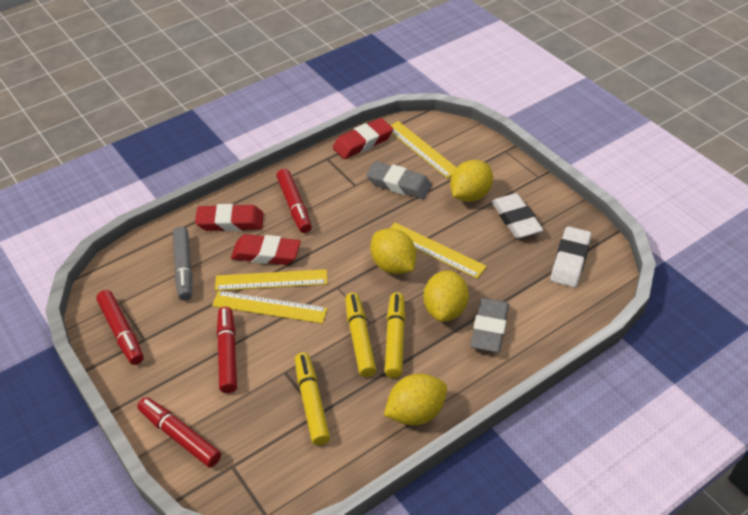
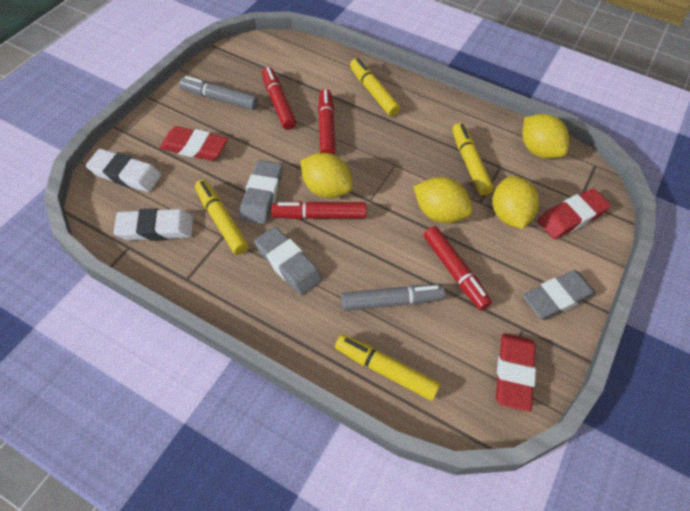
grey eraser: [366,161,432,199] [471,298,509,353] = 2 -> [240,160,283,224] [254,227,322,295] [523,270,596,320] = 3
grey marker: [173,226,193,301] = 1 -> [179,76,258,110] [341,284,445,311] = 2
yellow marker: [295,353,330,445] [345,293,376,377] [385,293,405,378] = 3 -> [195,180,249,255] [335,334,440,401] [350,58,400,116] [452,123,494,195] = 4
yellow ruler: [212,291,328,324] [215,269,327,291] [390,121,457,178] [390,223,487,278] = 4 -> none = 0

